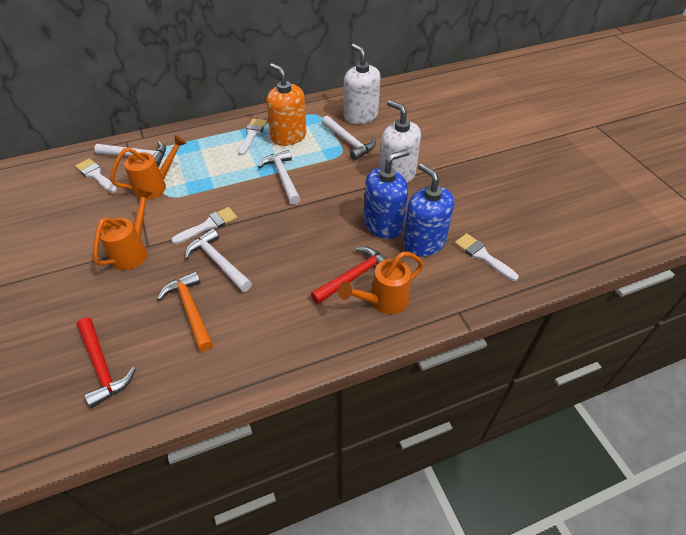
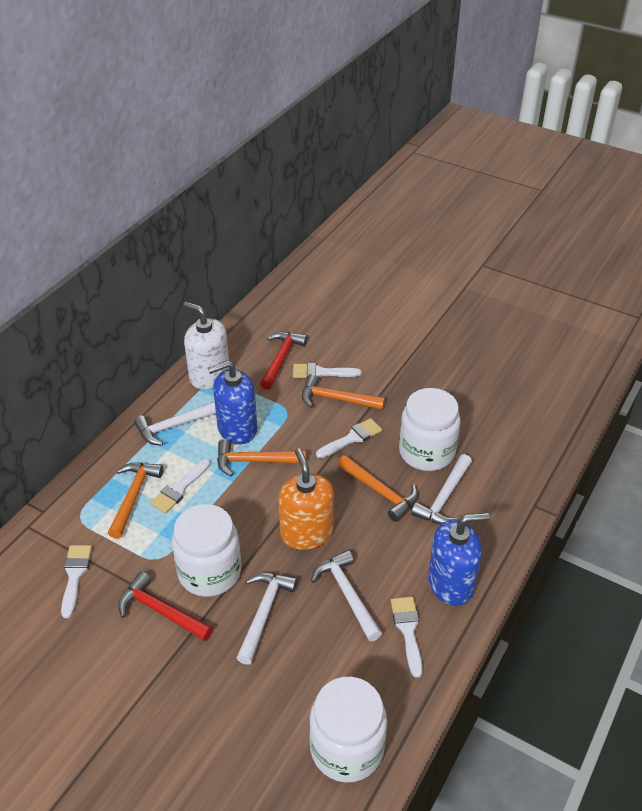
orange hammer: [158,271,213,352] = 1 -> [108,462,163,539] [217,439,306,476] [302,374,385,410] [337,455,418,522] = 4
orange watering can: [93,188,153,270] [110,135,187,200] [338,252,424,314] = 3 -> none = 0
white brush: [75,158,117,193] [171,207,237,244] [238,119,267,155] [455,233,519,281] = 4 -> [61,545,92,618] [150,459,211,513] [293,363,361,378] [316,418,382,458] [391,597,423,678] = 5
white jar: none = 0 -> [172,504,241,597] [309,677,387,783] [399,388,460,471] = 3
white soap dispenser: [344,44,381,124] [379,100,421,183] = 2 -> [183,302,229,389] = 1

